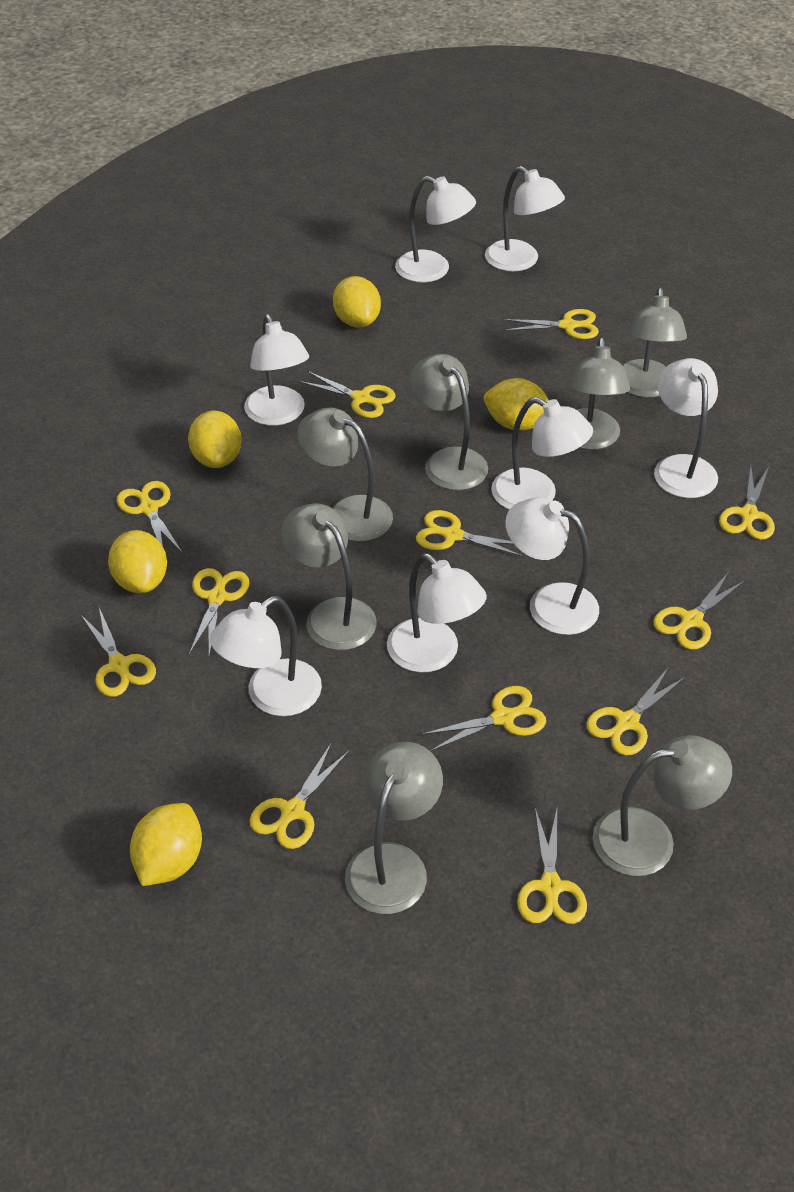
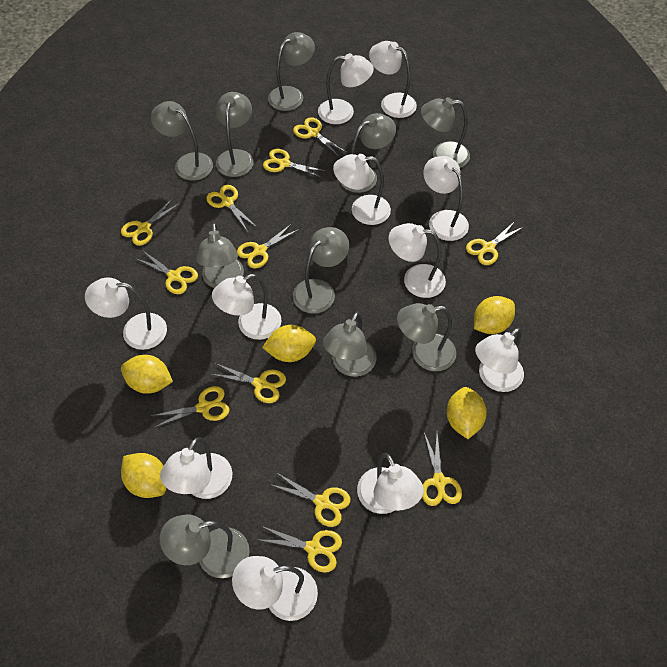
grey lamp: [281,503,376,650] [297,408,393,542] [345,742,443,914] [410,354,488,490] [569,337,630,450] [593,735,732,876] [622,287,687,398] = 7 -> [151,101,213,181] [160,515,249,578] [196,223,244,288] [216,92,254,177] [268,32,315,111] [293,227,349,314] [323,312,377,377] [340,113,396,193] [397,303,456,371] [421,97,470,168] = 10
white lamp: [210,596,322,716] [244,314,309,426] [387,553,487,673] [395,176,476,282] [485,166,565,271] [491,397,593,509] [505,497,599,635] [654,358,718,498] = 8 -> [85,277,167,350] [160,437,232,499] [212,274,282,340] [232,556,318,621] [318,53,374,124] [333,154,391,225] [357,453,424,514] [369,41,417,118] [389,223,446,298] [423,156,469,241] [475,328,524,392] = 11

